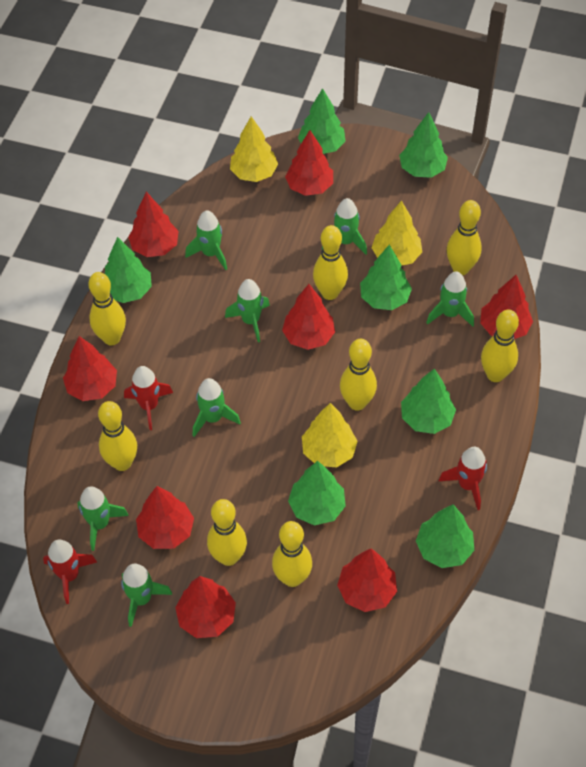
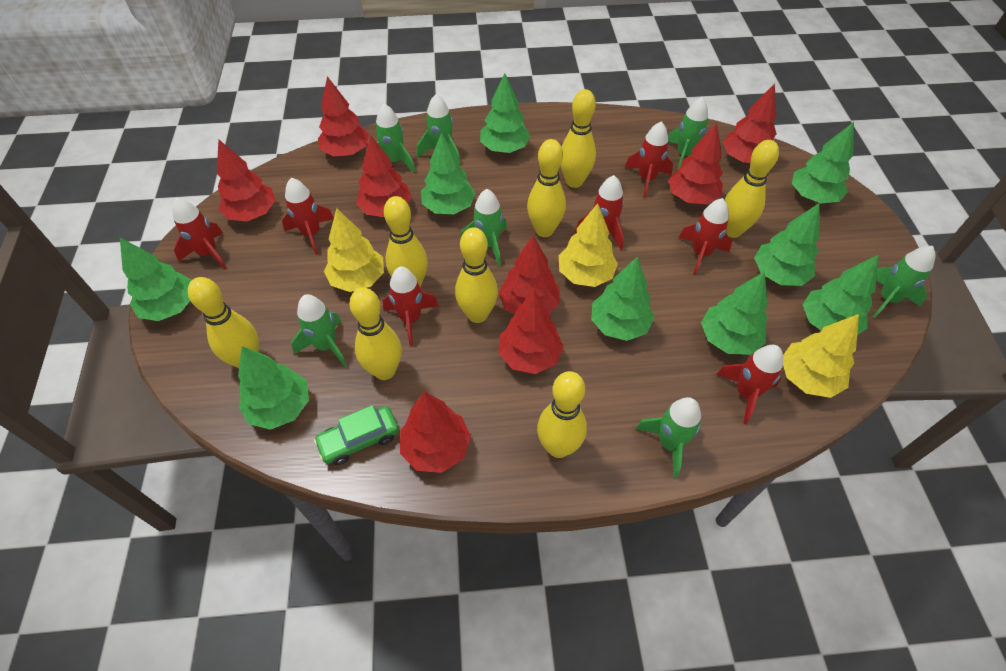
green car: none = 0 -> [314,405,399,465] = 1
green tree: [104,237,152,303] [288,461,346,525] [298,88,346,154] [360,245,412,310] [399,112,448,178] [401,369,456,434] [416,504,474,568] = 7 -> [120,237,192,321] [238,346,309,430] [421,133,475,214] [480,73,530,153] [591,256,655,341] [701,272,768,355] [754,203,820,286] [792,122,854,204] [803,255,879,335] = 9
red rocket: [43,539,97,604] [124,366,173,430] [439,447,487,510] = 3 -> [172,198,227,269] [282,178,334,255] [383,267,439,346] [575,175,624,250] [625,122,673,198] [679,198,732,275] [716,345,783,424] = 7

